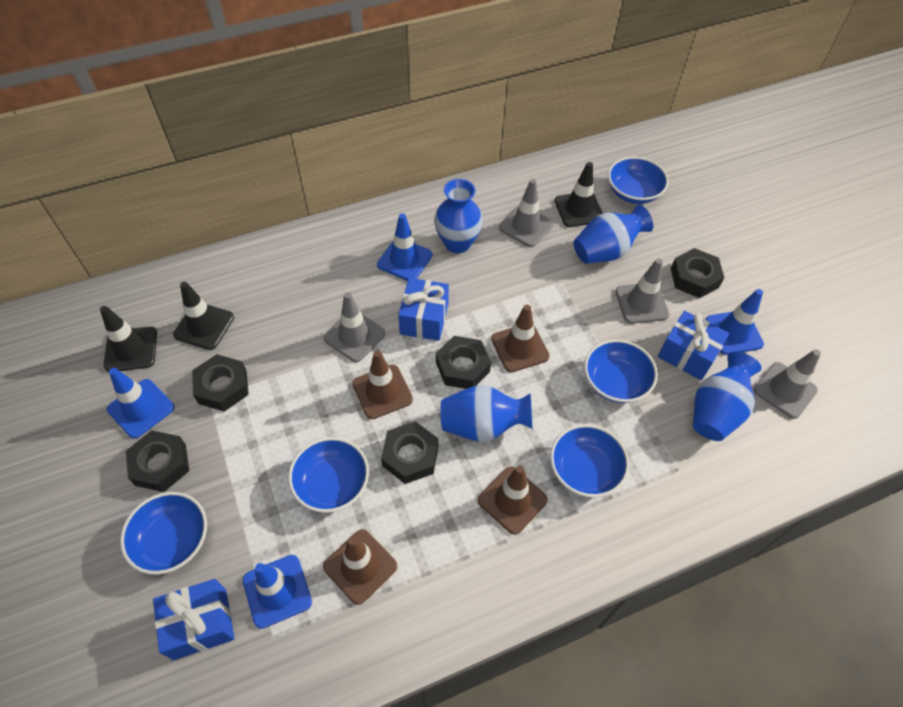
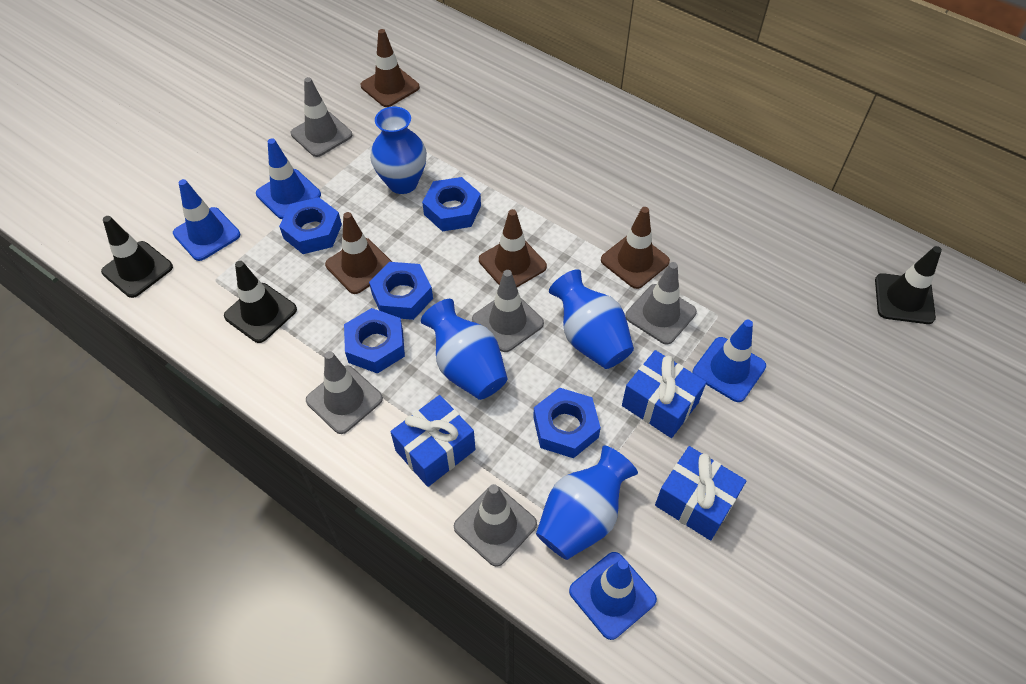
black nut: [126,430,189,492] [192,354,249,412] [381,421,438,484] [436,336,491,389] [671,248,725,298] = 5 -> none = 0
blue bowl: [120,492,207,575] [288,437,369,513] [550,424,629,498] [584,339,658,403] [608,157,669,204] = 5 -> none = 0
blue nut: none = 0 -> [279,197,342,254] [344,308,405,374] [369,262,433,320] [422,177,481,232] [533,388,601,458] = 5
grey traffic cone: [324,292,385,362] [499,179,553,247] [615,258,670,324] [754,349,821,419] = 4 -> [291,77,352,157] [306,351,383,434] [454,484,537,567] [472,270,544,352] [625,262,697,345] = 5

